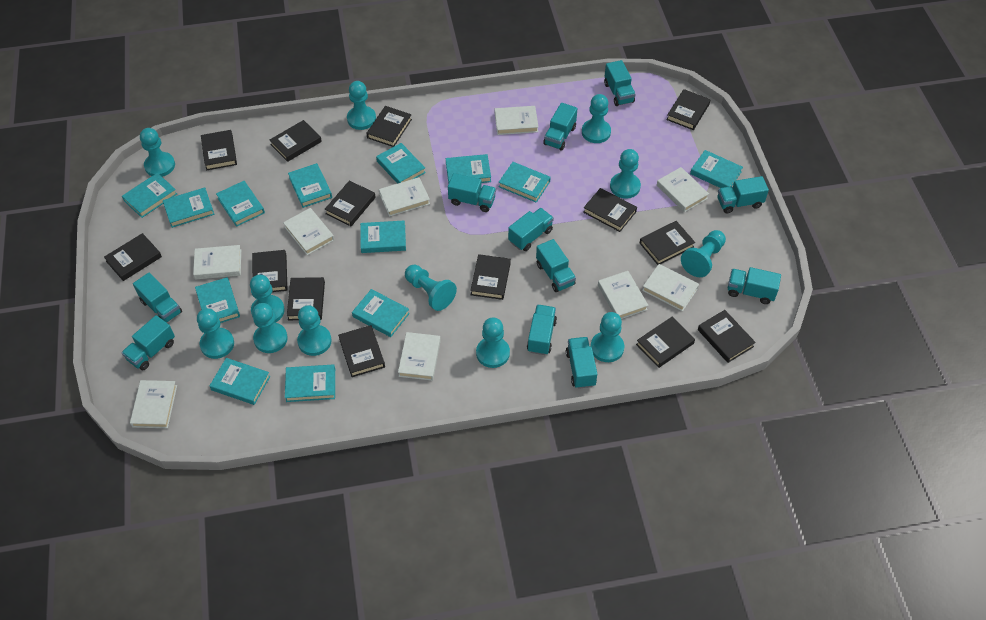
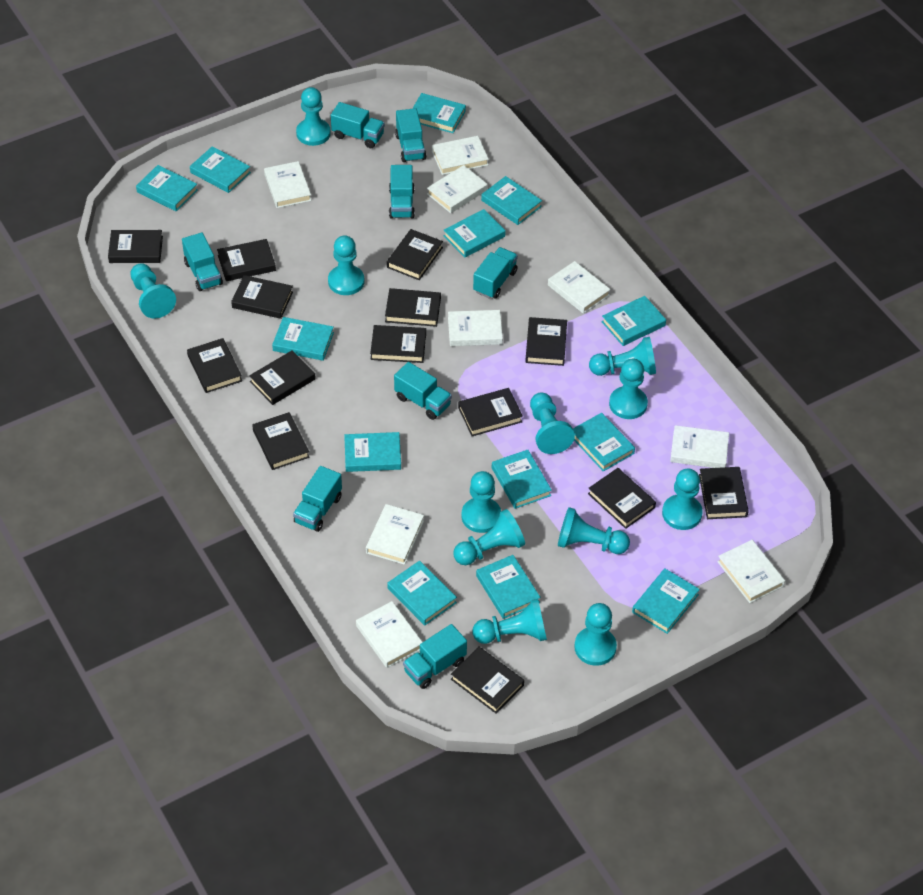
turquoise truck: [121,315,175,370] [133,272,182,322] [448,173,496,212] [508,208,554,251] [527,305,557,355] [536,239,576,292] [543,103,578,151] [566,337,597,389] [604,60,636,106] [717,176,769,213] [728,267,781,304] = 11 -> [182,232,223,291] [293,466,342,532] [331,102,385,148] [389,165,415,219] [394,362,452,420] [395,108,426,162] [403,624,467,689] [473,247,518,299] = 8

